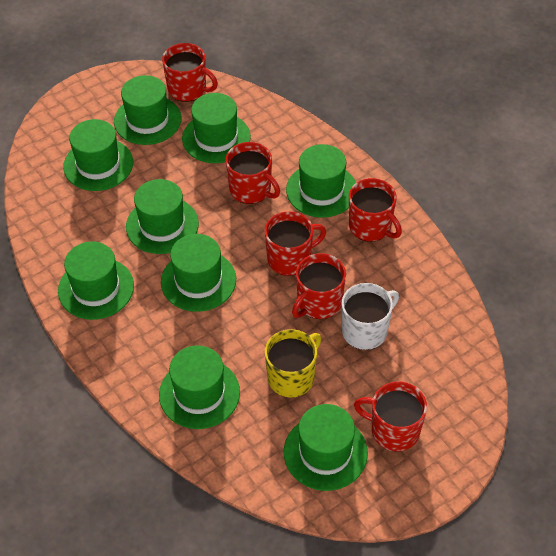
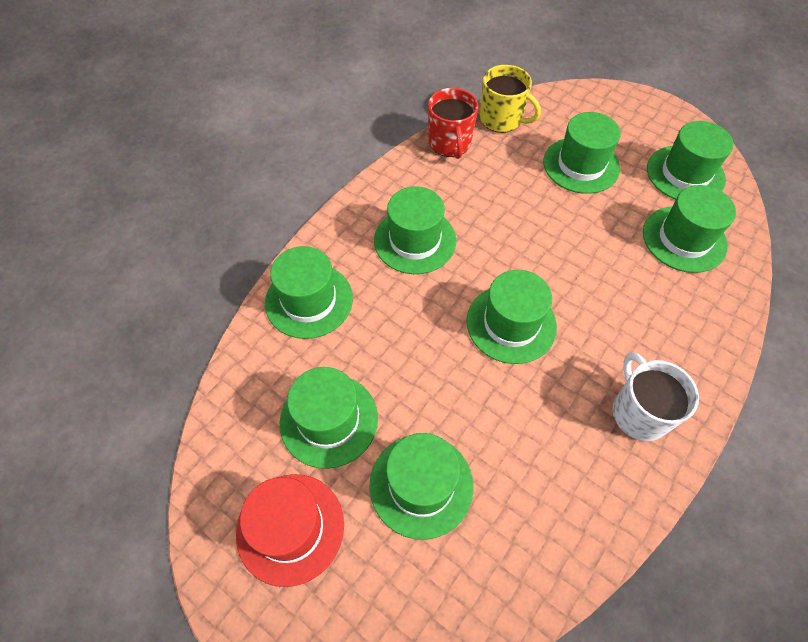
green hat: [58,241,134,320] [63,119,133,191] [114,75,181,145] [126,179,199,254] [159,345,240,429] [161,234,236,312] [182,93,251,163] [284,404,368,491] [286,144,356,218] = 9 -> [265,246,353,339] [280,367,378,469] [369,433,473,540] [374,186,456,274] [467,270,557,364] [543,112,621,194] [643,185,736,273] [647,121,734,200] = 8
red hat: none = 0 -> [236,474,344,587] = 1
red mug: [162,43,218,102] [226,142,280,204] [264,211,326,276] [292,253,346,319] [349,178,402,242] [354,382,427,451] = 6 -> [428,88,478,159] = 1

